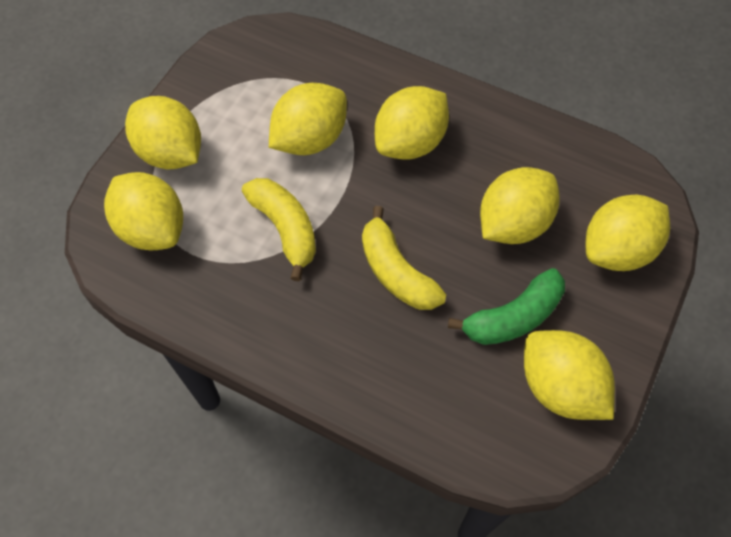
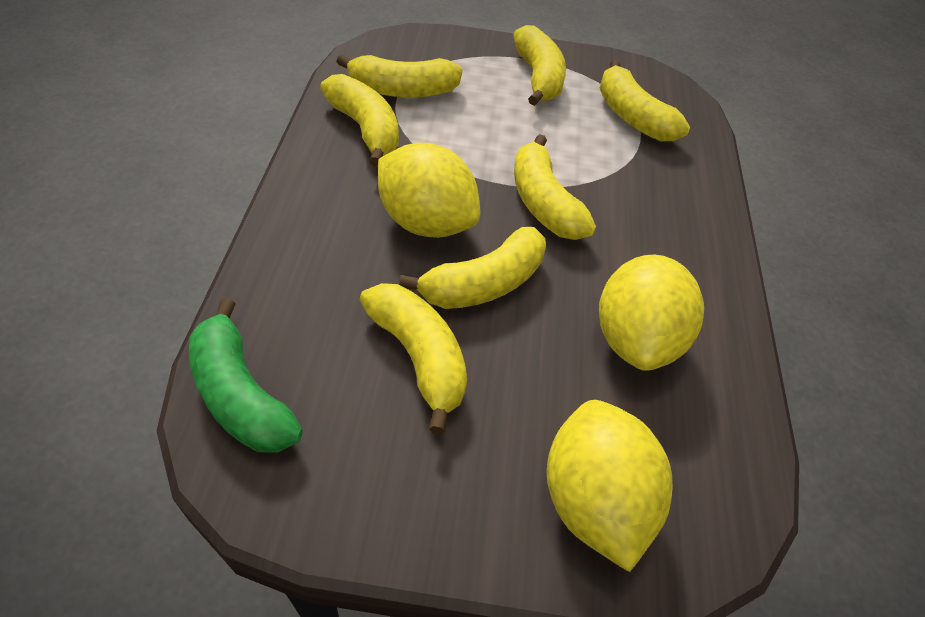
yellow banana: [242,178,316,281] [362,206,446,310] = 2 -> [320,74,399,166] [336,54,462,98] [360,283,467,434] [399,227,546,309] [513,25,566,106] [514,134,596,240] [600,60,690,141] = 7
yellow lemon: [104,172,183,250] [125,96,201,169] [269,83,347,155] [375,86,449,160] [480,167,560,244] [524,330,615,420] [586,195,670,271] = 7 -> [378,143,480,238] [547,400,673,572] [599,255,704,371] = 3

